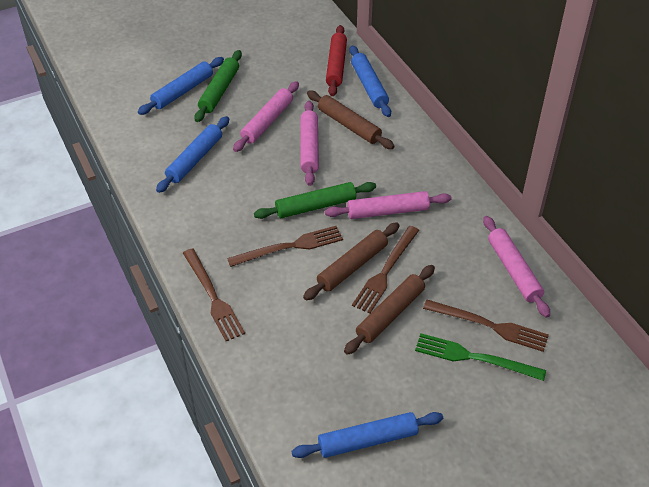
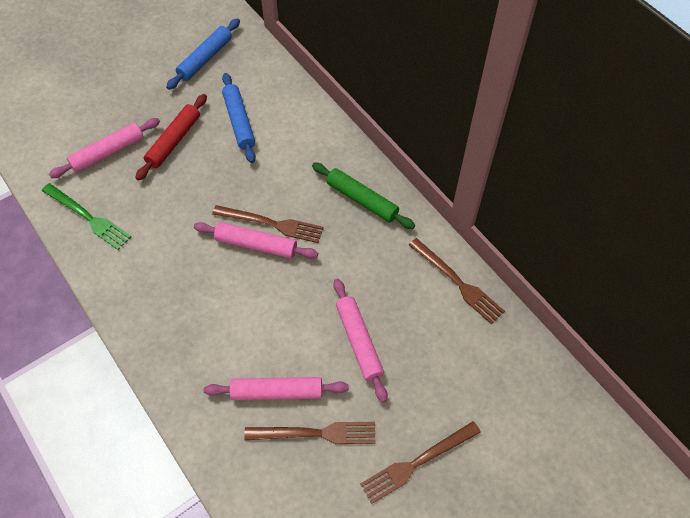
blue rolling pin: [138,57,224,115] [156,116,229,193] [291,412,443,458] [349,46,391,117] = 4 -> [166,18,240,90] [222,73,256,163] = 2
brown rolling pin: [303,222,399,300] [307,91,395,149] [344,265,435,355] = 3 -> none = 0
green rolling pin: [194,50,242,122] [254,182,376,219] = 2 -> [312,162,415,229] = 1

